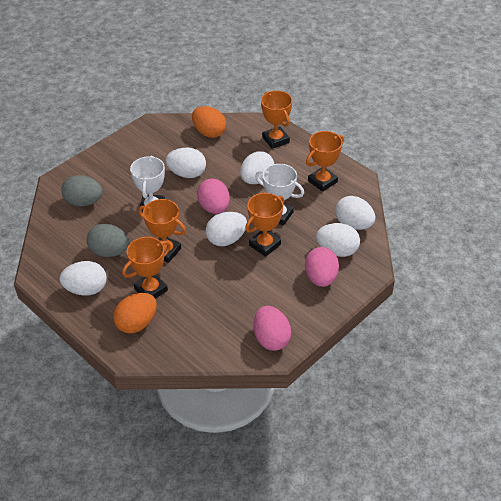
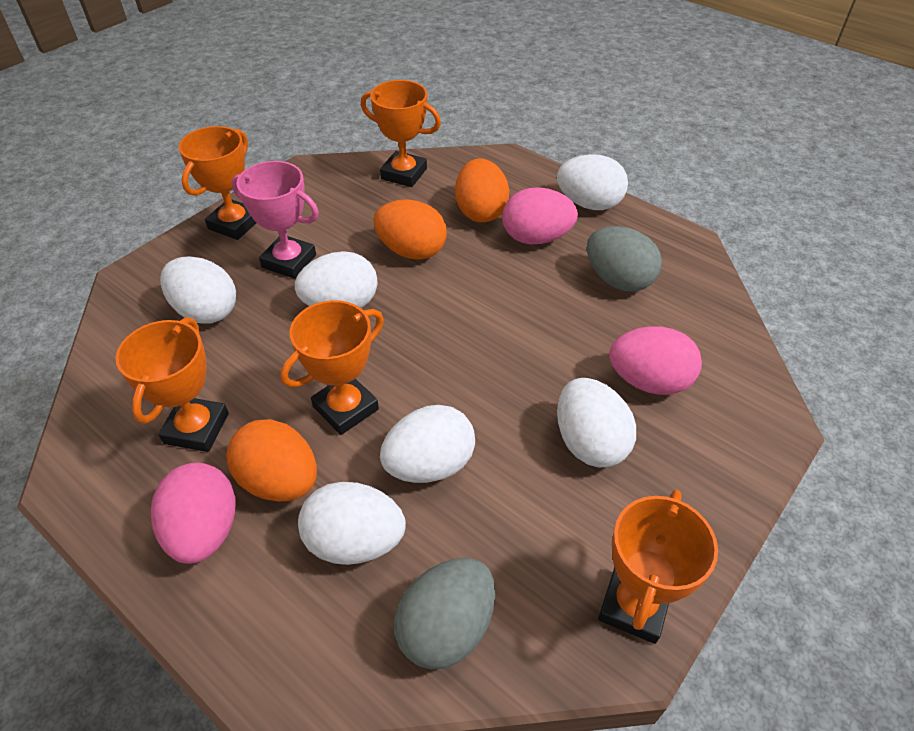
orange egg: [113,293,157,333] [192,106,226,138] = 2 -> [226,419,317,502] [373,199,447,260] [455,158,509,222] = 3
pink trophy: none = 0 -> [231,161,319,279] = 1
white trophy: [130,156,165,213] [255,164,304,226] = 2 -> none = 0

